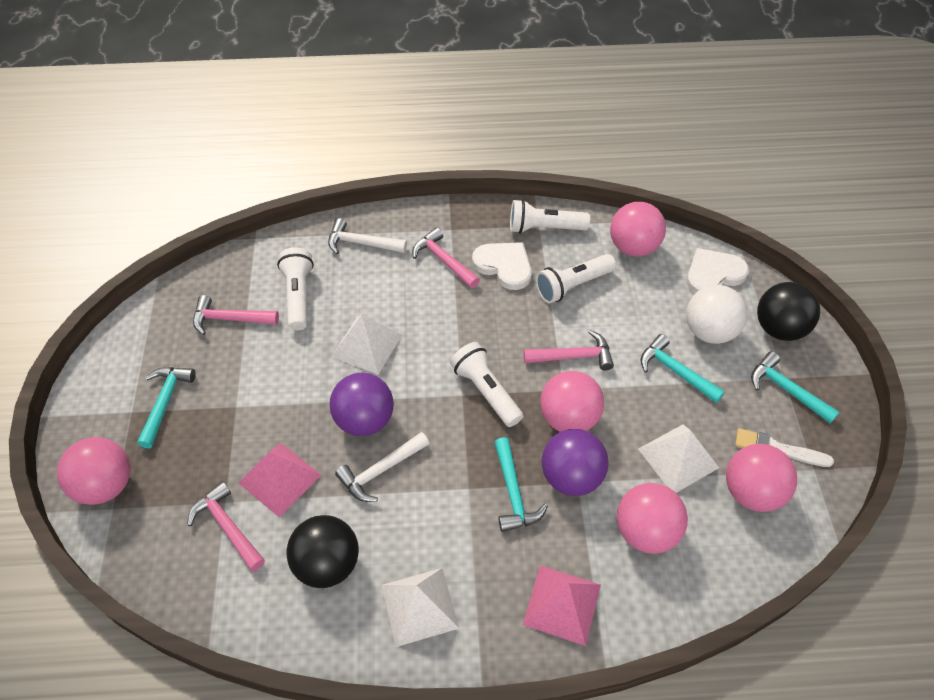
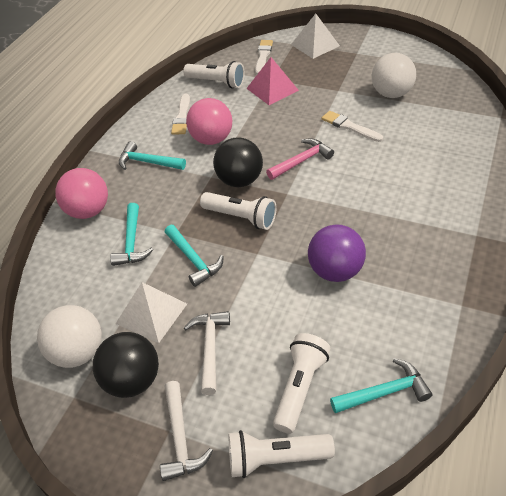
pink ball: [57,437,130,505] [540,371,604,432] [610,202,666,257] [617,483,688,554] [726,444,797,512] = 5 -> [55,168,108,219] [186,98,232,145] = 2
pink hammer: [187,481,265,572] [193,295,279,335] [412,227,480,288] [523,330,614,371] = 4 -> [266,138,334,180] = 1
pink pyramid: [239,443,321,517] [523,565,601,646] = 2 -> [246,57,299,105] = 1
purple ball: [330,373,394,436] [542,429,609,496] = 2 -> [308,224,366,282] = 1
white ball: [686,285,748,344] = 1 -> [37,305,102,368] [372,53,416,98] = 2
white brush: [735,428,834,467] = 1 -> [171,93,190,134] [255,40,273,74] [322,111,383,142] = 3
white heart: [472,242,532,290] [686,248,749,294] = 2 -> none = 0
white pyramid: [331,315,402,375] [381,568,459,647] [638,424,719,493] = 3 -> [116,282,187,343] [291,14,340,59] = 2

